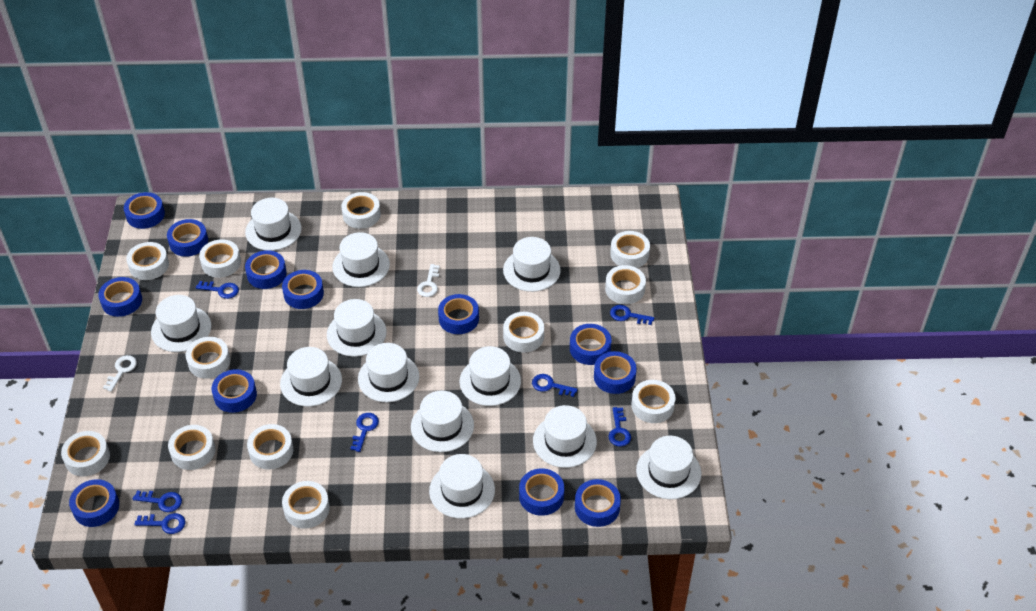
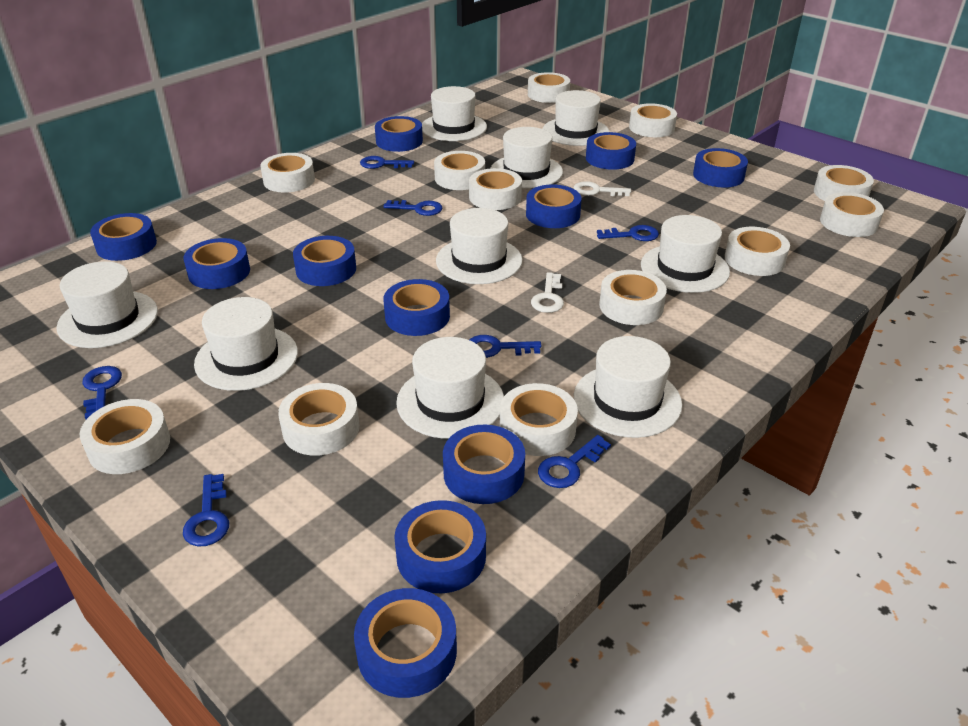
blue tape: [69,479,119,527] [98,277,142,317] [124,192,165,229] [167,219,208,257] [212,369,257,413] [245,250,287,289] [282,270,324,309] [438,294,479,334] [519,468,564,516] [570,324,612,365] [575,479,621,527] [594,351,637,394] = 12 -> [90,213,157,261] [184,238,250,289] [293,236,356,286] [354,588,457,698] [375,116,423,152] [383,279,450,336] [394,500,486,593] [443,425,525,504] [526,185,582,228] [586,132,636,170] [693,148,748,187] = 11
white hat: [151,295,211,352] [245,198,302,251] [280,347,342,407] [327,299,387,357] [332,232,390,287] [358,343,420,402] [411,391,474,452] [429,454,495,519] [459,346,521,406] [503,237,561,292] [533,405,597,468] [636,436,701,499] = 12 -> [57,261,158,348] [194,297,298,391] [396,337,504,439] [422,86,487,141] [436,208,523,284] [490,127,563,189] [543,90,609,146] [574,336,682,438] [641,215,730,293] = 9

